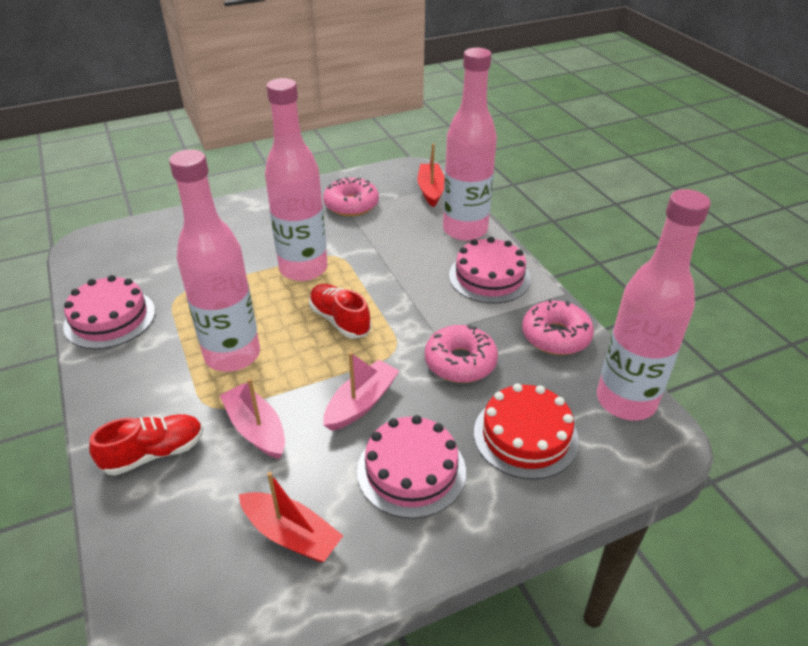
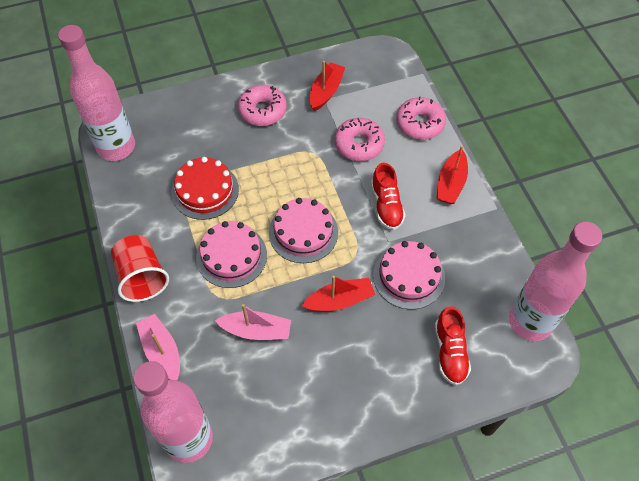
pink bottle: [169,149,260,372] [265,78,328,281] [443,48,497,241] [597,189,711,421] = 4 -> [58,25,135,161] [134,361,213,463] [509,222,602,341] = 3
red boat: [239,472,343,562] [418,143,445,207] = 2 -> [302,276,376,312] [310,61,345,111] [436,145,468,204] = 3
red cup: none = 0 -> [111,235,169,302] = 1

